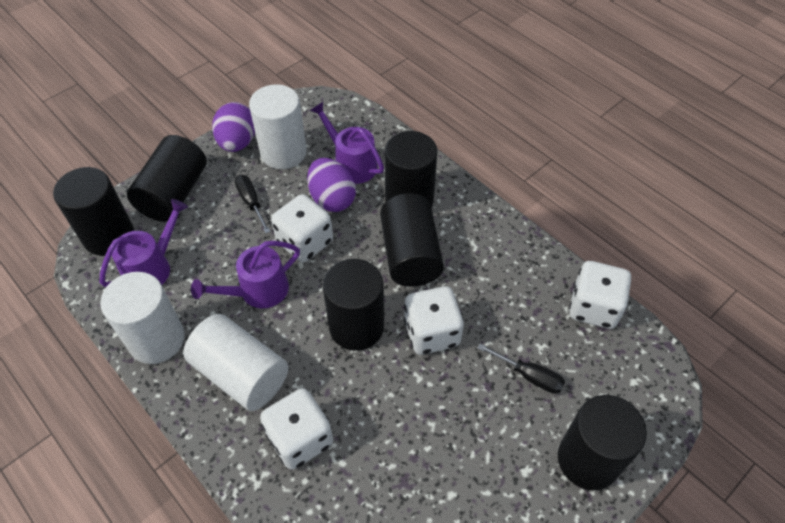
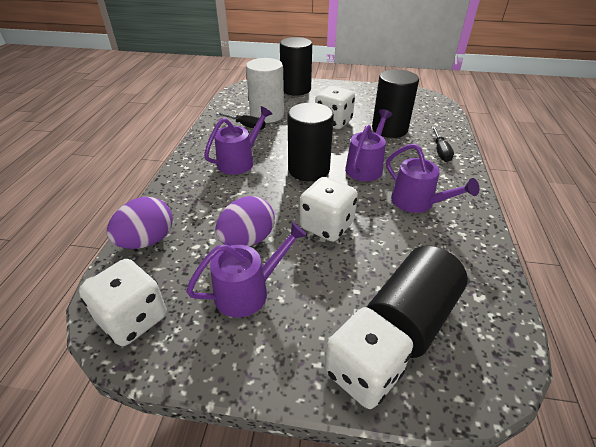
black cylinder: [53,167,134,256] [127,135,207,222] [323,259,384,351] [380,193,444,286] [384,131,438,207] [558,395,647,490] = 6 -> [280,37,312,96] [287,103,334,181] [367,245,468,358] [372,69,419,138] = 4
purple watering can: [99,199,188,287] [191,241,300,308] [310,102,384,184] = 3 -> [186,222,307,318] [204,106,272,175] [345,109,393,182] [386,144,479,213] = 4
white cylinder: [100,272,185,364] [183,314,288,411] [249,84,307,169] = 3 -> [246,58,284,123] = 1

